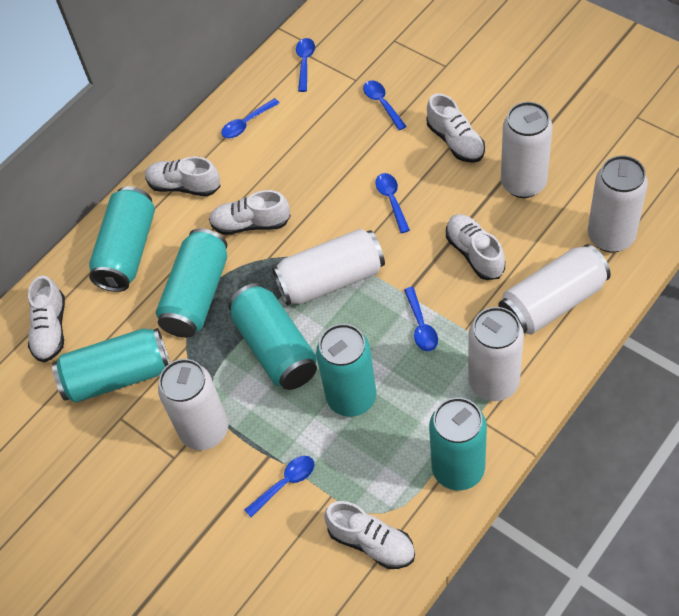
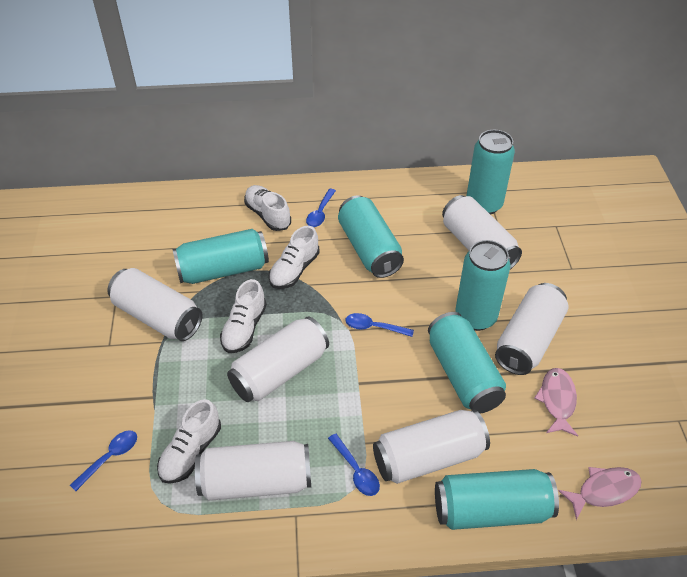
blue spoon: [221,98,280,138] [245,456,314,517] [296,38,315,92] [363,80,407,130] [376,173,410,233] [404,287,438,351] = 6 -> [70,430,137,491] [306,189,336,227] [328,434,380,496] [345,313,414,337] = 4
pink fish: none = 0 -> [534,368,578,436] [558,467,641,520] = 2
white shoe: [28,275,65,362] [145,156,221,196] [209,190,290,235] [324,501,415,569] [427,94,485,163] [446,214,505,280] = 6 -> [157,399,221,484] [220,279,267,353] [244,185,291,231] [269,226,320,289] = 4

